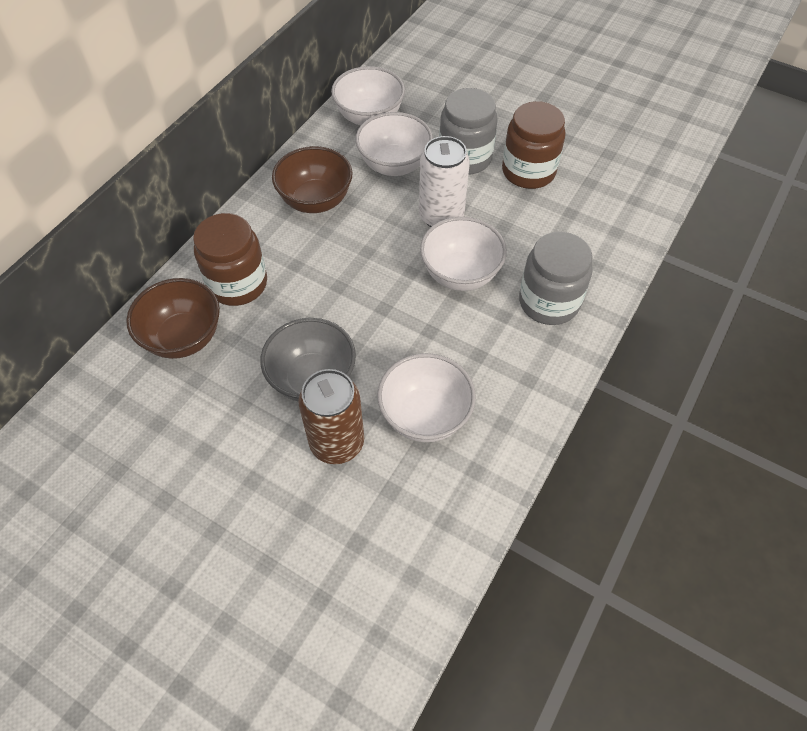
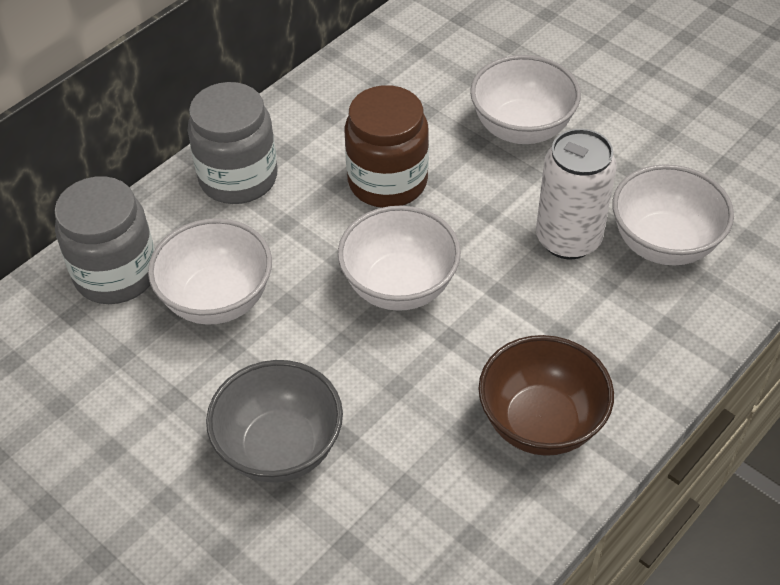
brown bowl: [126,278,220,359] [272,146,352,213] = 2 -> [478,335,614,456] = 1
brown can: [298,369,364,464] = 1 -> none = 0
brown jar: [193,213,267,306] [502,101,565,189] = 2 -> [345,85,429,208] = 1

